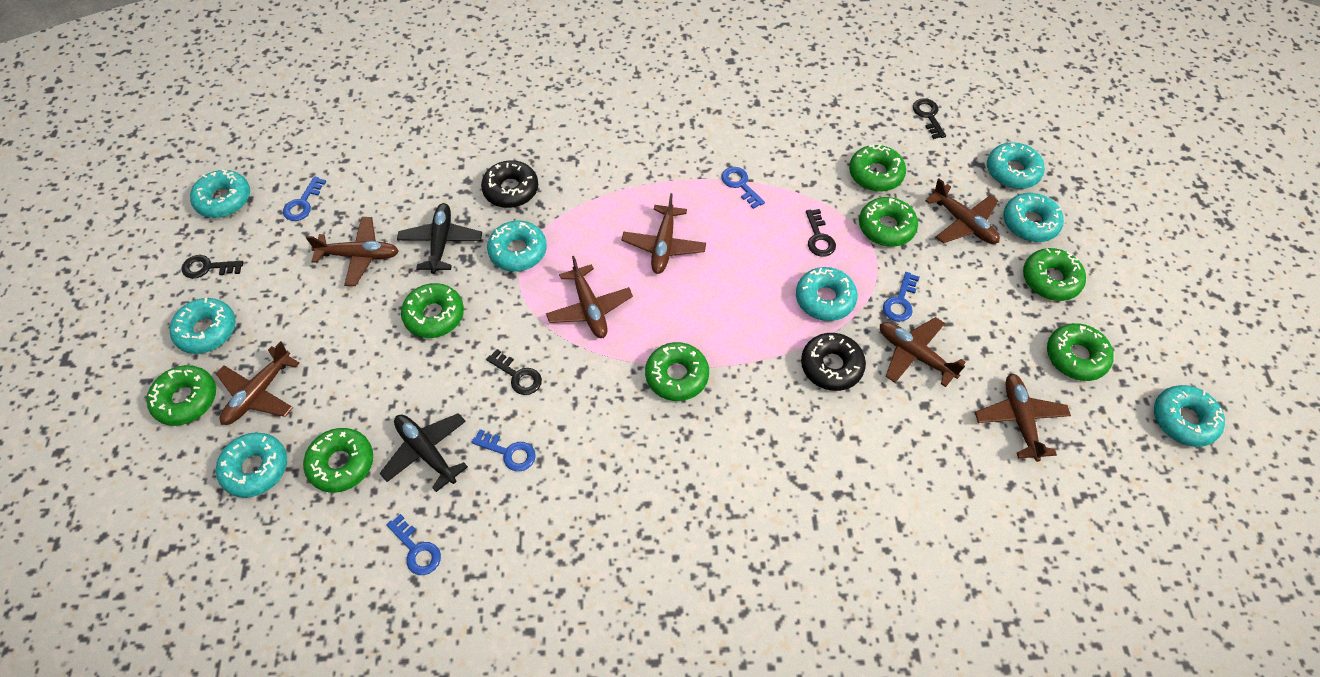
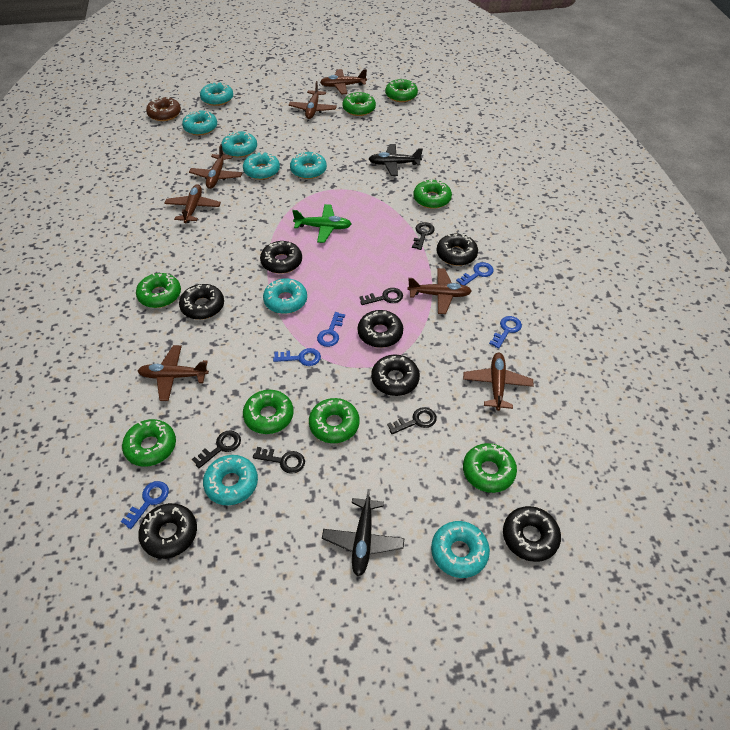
black donut: [481,160,538,208] [801,333,866,391] = 2 -> [138,503,197,559] [179,284,224,320] [260,241,302,274] [358,310,403,348] [371,355,420,396] [436,233,478,266] [503,506,561,562] = 7
black key: [182,255,243,279] [486,349,542,395] [806,209,836,257] [913,98,946,139] = 4 -> [192,430,241,468] [253,447,305,474] [359,288,403,305] [387,407,437,434] [412,222,435,250] = 5
brown donut: none = 0 -> [146,97,181,121] = 1
green plane: none = 0 -> [292,204,351,243] = 1

